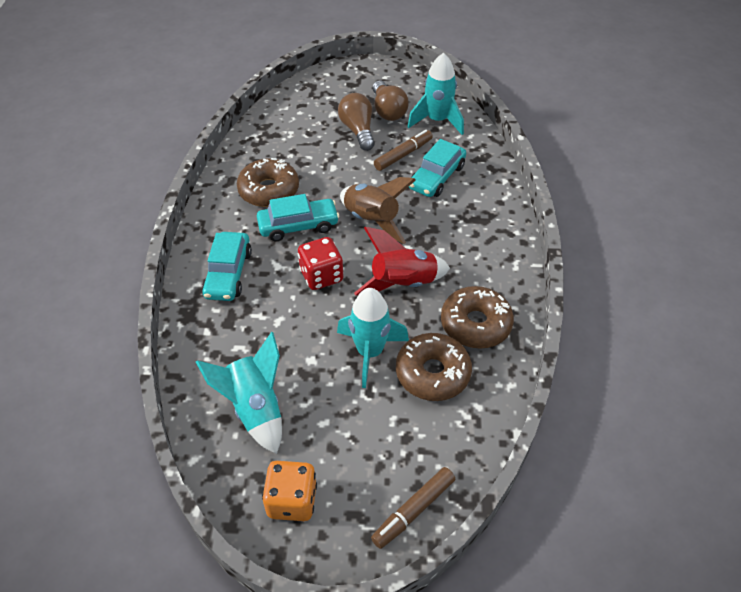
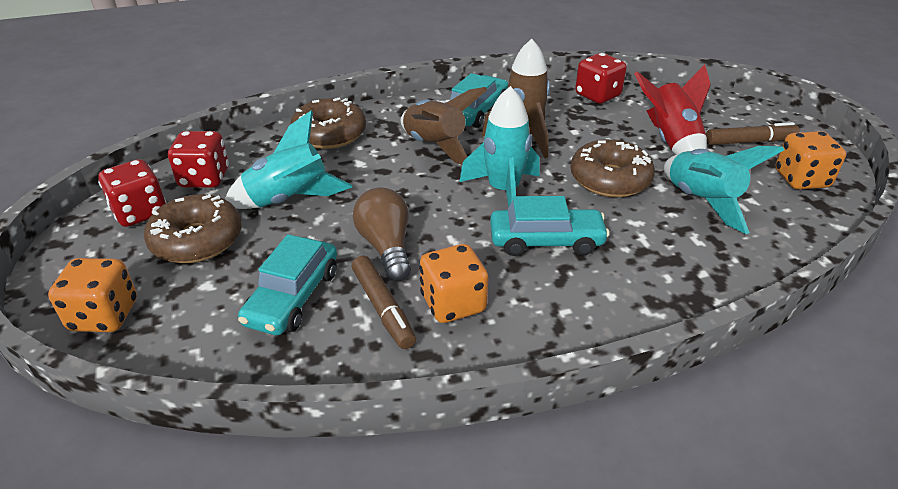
brown light bulb: [338,93,375,151] [372,81,409,121] = 2 -> [353,187,411,281] = 1
brown rocket: [340,177,416,244] = 1 -> [401,87,487,165] [482,39,550,158] = 2
orange dice: [262,461,317,521] = 1 -> [48,258,137,332] [419,244,488,323] [776,131,846,189] = 3
red dice: [298,237,344,290] = 1 -> [98,159,167,227] [168,131,229,188] [575,53,627,104] = 3

